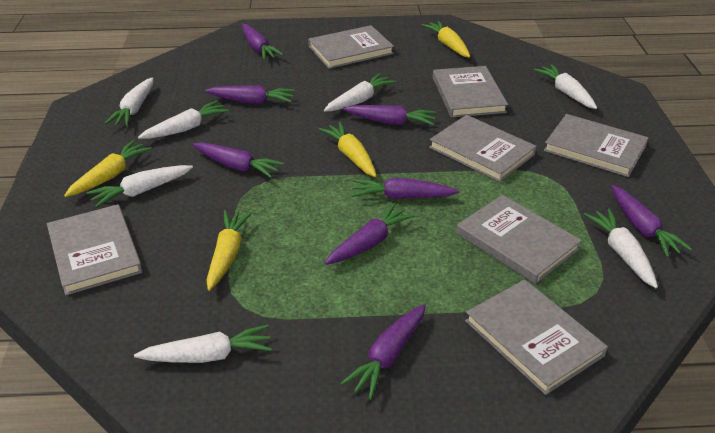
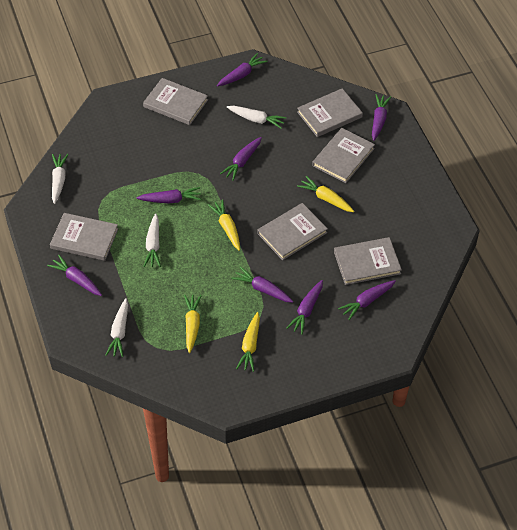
grey book: [47,204,143,295] [308,25,394,69] [429,115,537,182] [433,66,508,118] [456,195,582,284] [465,279,608,395] [544,114,649,177] = 7 -> [50,213,118,261] [143,78,208,125] [257,203,328,260] [297,88,363,137] [312,128,375,183] [334,237,402,285] = 6
white carrot: [87,165,193,208] [104,77,153,127] [134,324,272,363] [138,100,229,139] [324,73,396,112] [534,64,597,109] [584,209,658,288] = 7 -> [52,154,68,204] [105,298,128,357] [143,214,161,267] [227,106,287,129] = 4

